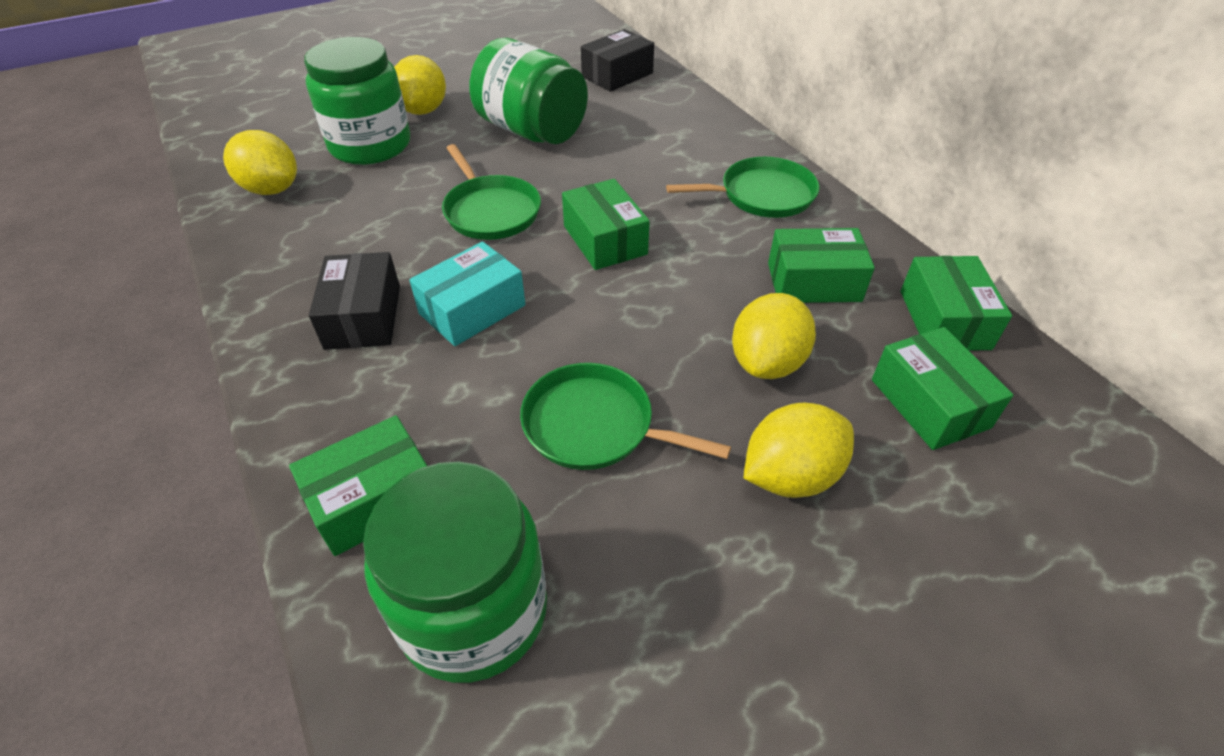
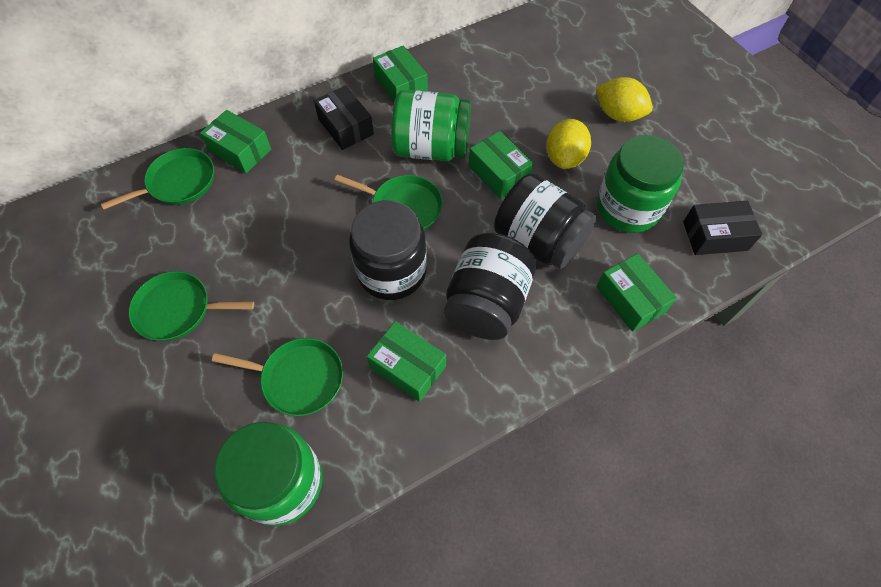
black jar: none = 0 -> [349,200,427,300] [444,233,536,340] [494,173,597,269] = 3
green pan: [442,144,541,240] [520,363,731,470] [666,157,820,218] = 3 -> [101,148,214,210] [128,271,254,341] [212,338,343,416] [334,175,443,230] = 4
turquoise box: [409,242,525,346] = 1 -> none = 0
yellow lemon: [223,130,297,195] [394,55,446,115] [732,293,816,379] [744,403,854,498] = 4 -> [546,119,591,169] [596,77,653,122] = 2

